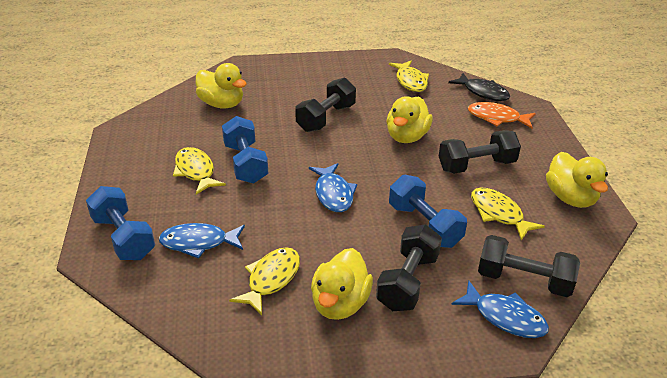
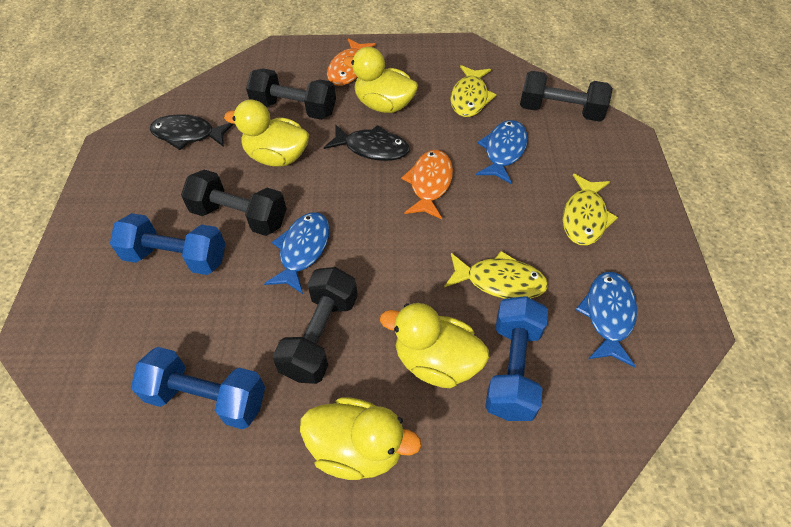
black fish: [448,73,510,101] = 1 -> [150,114,234,150] [324,125,410,161] = 2
orange fish: [468,102,536,128] = 1 -> [327,38,376,86] [401,150,453,219] = 2
yellow fish: [173,147,226,195] [229,247,300,315] [389,60,429,92] [471,188,545,241] = 4 -> [444,251,548,299] [450,65,496,117] [563,174,618,245] = 3

